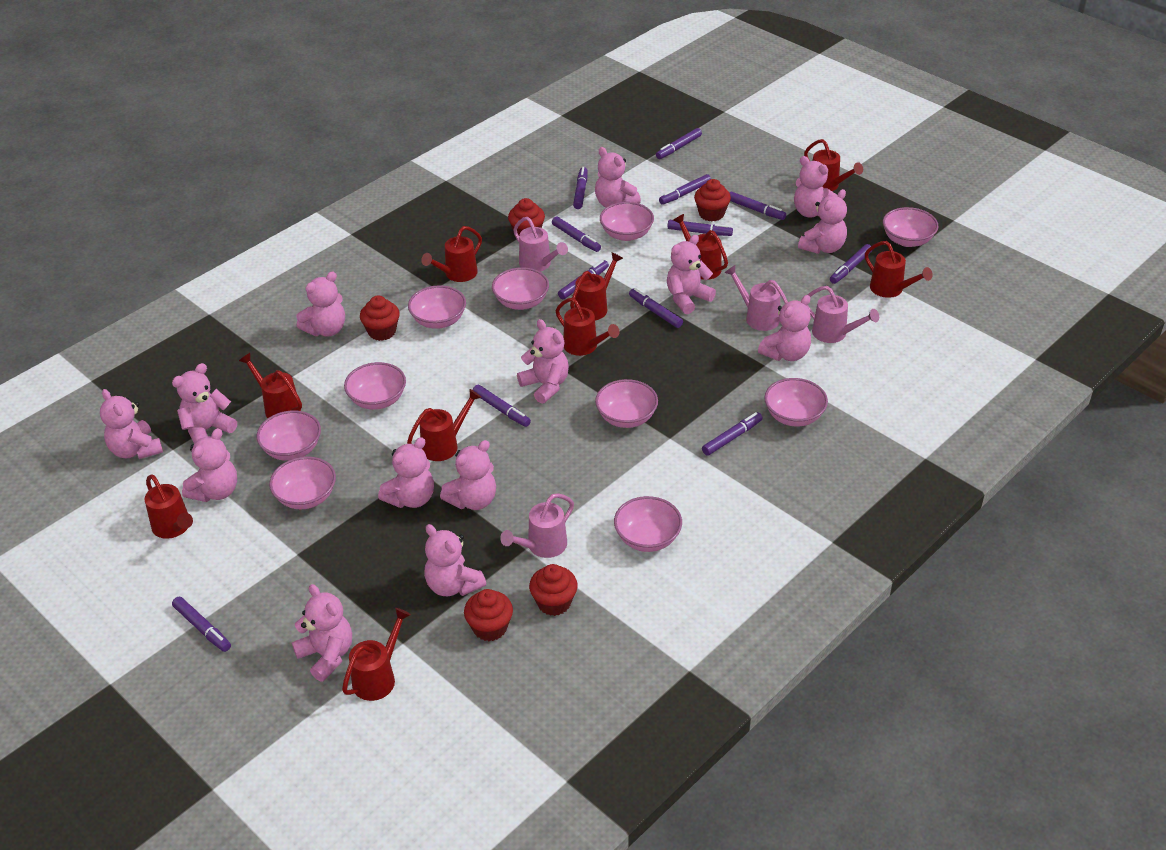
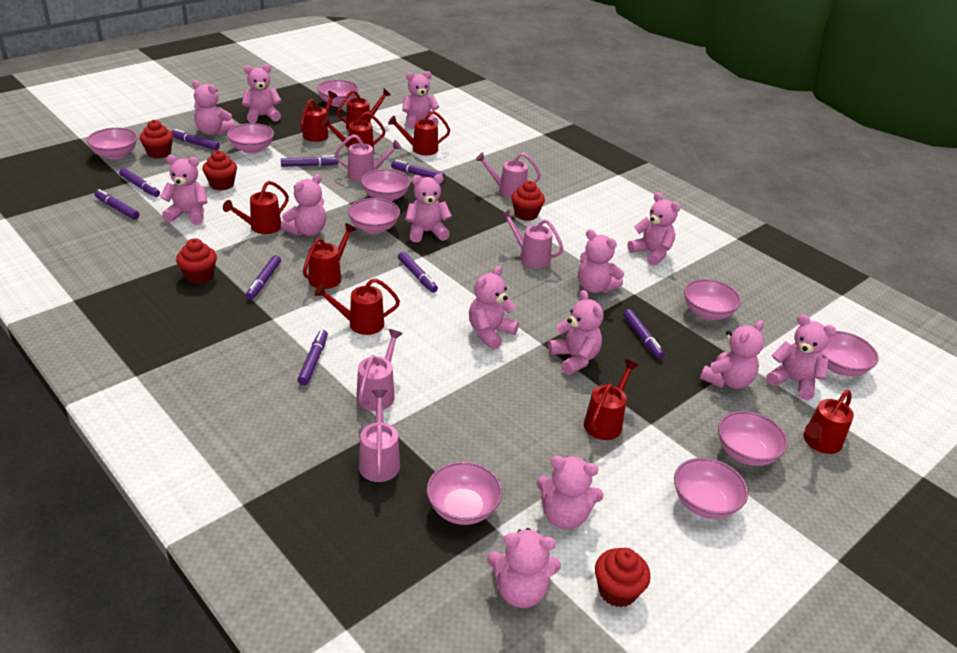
pink watering can: [500,493,574,558] [513,217,568,272] [724,265,788,331] [807,286,879,343] = 4 -> [335,134,401,181] [356,329,403,411] [359,390,400,482] [475,152,541,199] [501,209,564,268] = 5
purple marker: [172,596,231,652] [473,385,531,427] [552,216,601,252] [558,260,609,299] [573,167,588,209] [629,288,683,328] [656,128,702,159] [659,174,711,205] [667,220,733,236] [702,412,763,456] [730,192,786,220] [830,244,872,284] = 12 -> [94,189,139,220] [119,168,160,197] [171,129,220,150] [246,255,281,300] [281,155,338,167] [297,330,328,385] [391,160,445,178] [398,252,438,293] [623,309,664,359] = 9
red watering can: [144,474,193,539] [239,353,302,418] [342,608,411,701] [407,389,482,461] [421,226,482,282] [556,298,620,356] [570,252,623,321] [673,214,728,279] [804,139,863,191] [865,241,933,298] = 10 -> [223,181,289,234] [300,91,337,142] [303,223,357,289] [314,278,400,335] [322,112,386,153] [337,89,391,130] [388,111,450,155] [584,359,639,440] [804,390,854,454] = 9

